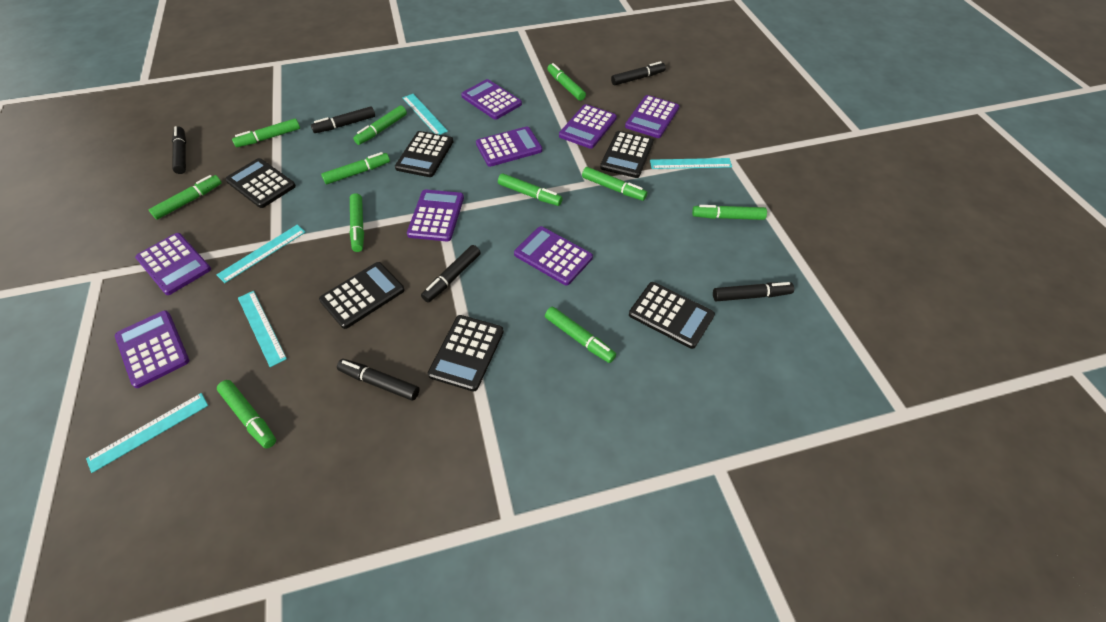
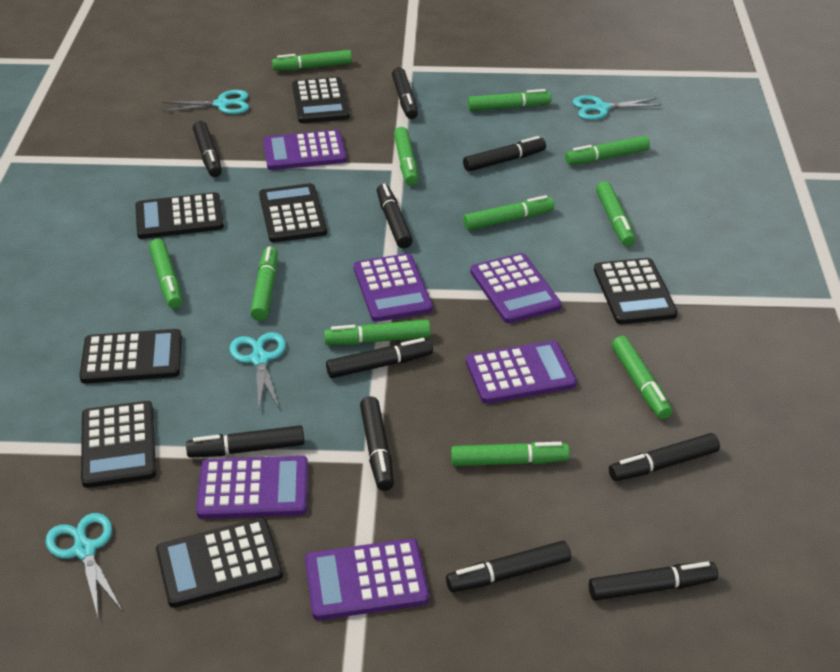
black calculator: [225,158,296,208] [319,262,405,329] [395,131,454,177] [428,315,504,392] [600,131,654,178] [629,282,715,349] = 6 -> [79,329,182,384] [81,401,156,488] [135,192,224,239] [156,518,283,608] [259,183,327,242] [292,77,350,123] [594,258,678,324] = 7
black marker: [172,126,186,174] [311,106,375,133] [337,359,420,401] [421,245,481,303] [611,61,666,85] [713,282,794,301] = 6 -> [186,425,304,458] [193,121,222,177] [326,338,433,378] [360,396,394,491] [377,183,413,248] [392,67,418,119] [446,541,571,592] [463,136,546,172] [589,561,718,601] [609,433,720,481] = 10
purple calculator: [115,310,189,388] [135,233,211,295] [407,189,464,241] [461,79,522,120] [476,126,542,167] [514,226,593,285] [559,104,617,149] [625,95,679,138] = 8 -> [196,456,308,519] [263,130,347,170] [305,539,429,620] [354,253,433,322] [466,340,577,404] [470,253,561,323] = 6
turquoise ruler: [86,393,208,473] [217,225,306,283] [238,291,287,367] [403,94,448,135] [650,158,732,169] = 5 -> none = 0
turquoise scissors: none = 0 -> [45,513,122,616] [162,90,249,114] [230,332,286,410] [573,95,661,120] = 4

